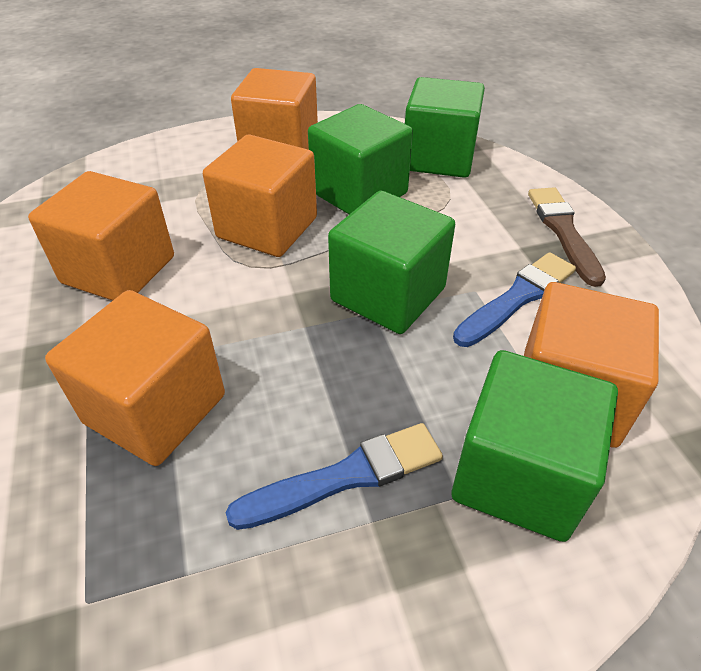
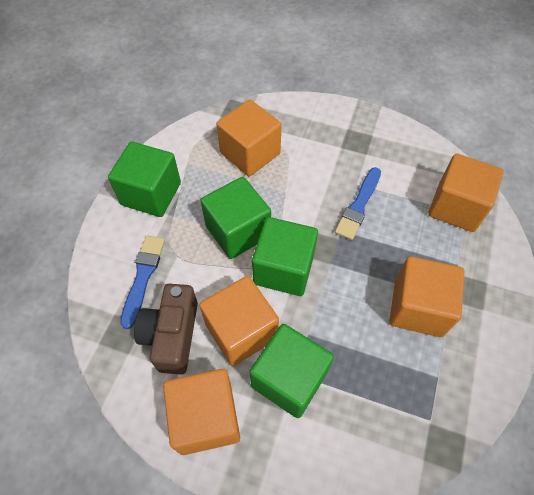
brown brush: [528,187,606,287] = 1 -> none = 0
brown camera: none = 0 -> [134,284,198,374] = 1

